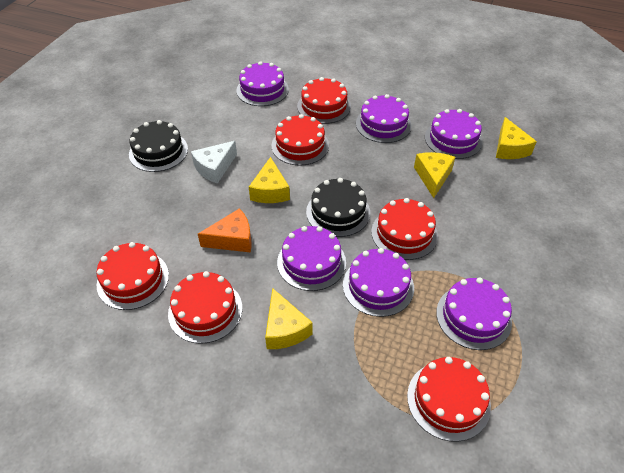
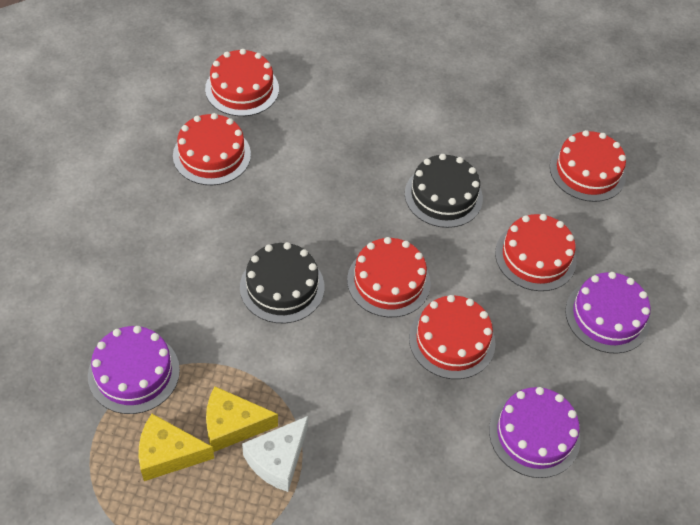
orange cheese: [198,208,252,252] = 1 -> none = 0
purple cake: [237,61,289,106] [277,226,346,291] [343,248,414,317] [356,94,412,143] [425,109,483,159] [436,278,512,350] = 6 -> [88,326,180,414] [489,387,580,478] [565,272,651,354] = 3
yellow cheese: [249,157,290,203] [265,288,313,349] [414,152,455,198] [496,117,537,159] = 4 -> [139,414,214,481] [206,387,278,452] = 2

